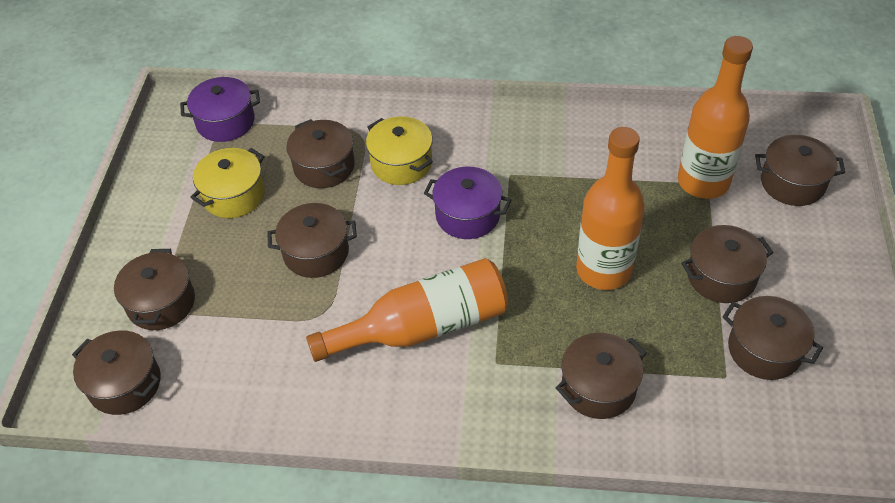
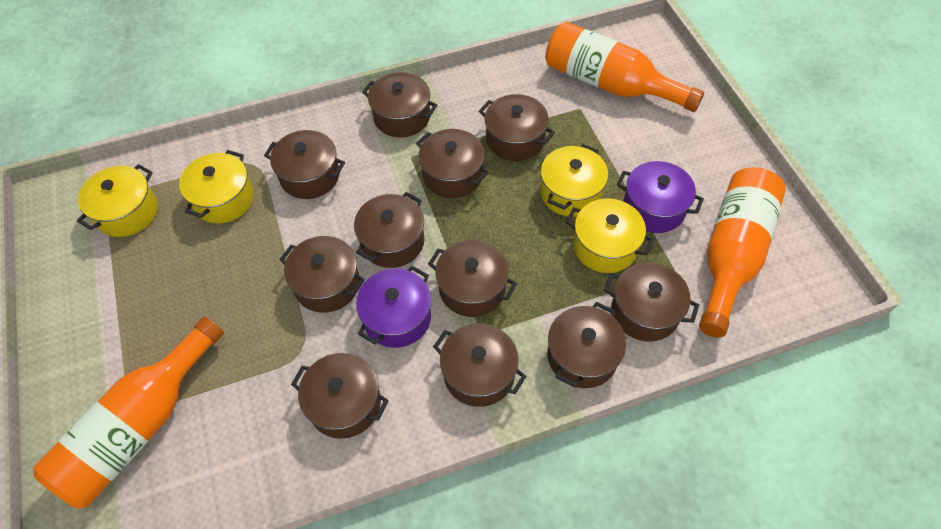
brown pot: [72,330,161,415] [114,249,195,330] [268,203,357,278] [286,119,355,188] [556,333,647,419] [681,225,774,303] [722,296,823,380] [755,135,845,206] = 8 -> [264,130,345,199] [279,236,365,313] [291,353,389,439] [354,192,424,268] [362,72,438,137] [416,129,489,198] [428,240,517,317] [433,323,527,407] [479,94,555,161] [547,302,626,388] [604,262,699,342] = 11
yellow pot: [190,148,265,218] [366,116,433,185] = 2 -> [77,164,158,237] [179,150,254,224] [540,144,608,217] [566,199,654,273] = 4

